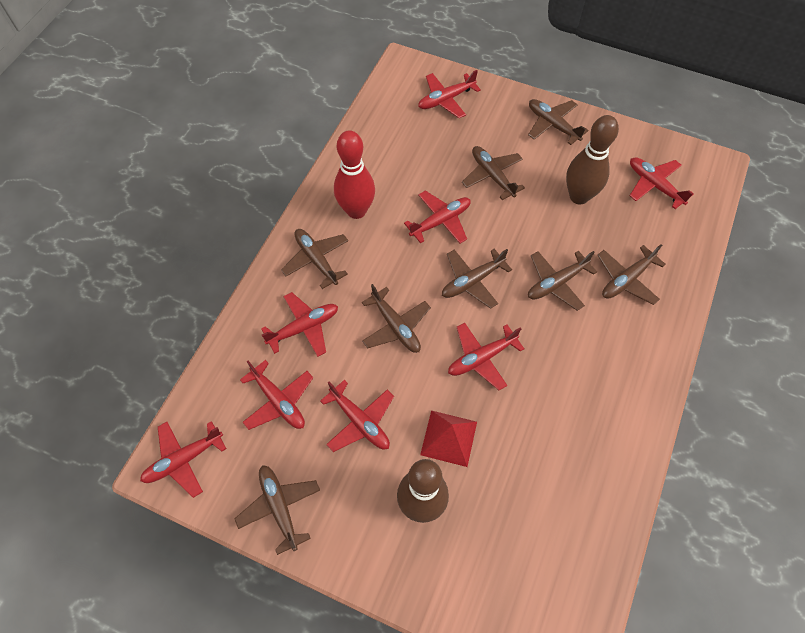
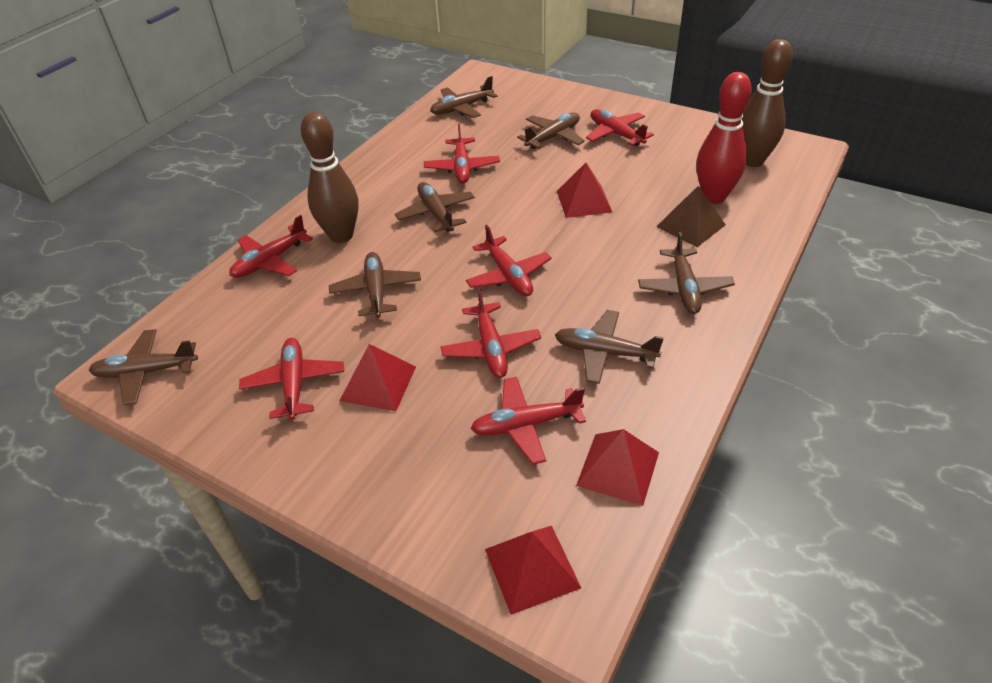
brown plane: [234,465,320,555] [281,229,348,289] [362,284,431,353] [442,249,512,309] [462,146,525,200] [528,99,588,145] [528,251,597,311] [598,244,666,305] = 8 -> [89,329,198,405] [329,252,421,318] [395,182,475,232] [430,76,498,118] [517,112,585,149] [555,310,664,384] [638,232,735,314] = 7
brown pyramid: none = 0 -> [656,186,726,247] = 1
red plane: [140,421,226,498] [240,360,313,430] [261,292,338,357] [320,380,394,452] [404,190,471,243] [418,70,481,118] [448,323,524,390] [630,157,694,209] = 8 -> [229,215,313,278] [239,338,344,420] [424,123,500,184] [441,288,541,378] [466,225,552,296] [471,377,586,465] [586,109,654,146] = 7
red pyramid: [420,410,477,467] = 1 -> [340,344,416,411] [485,526,581,615] [557,163,612,218] [576,429,659,506] = 4

